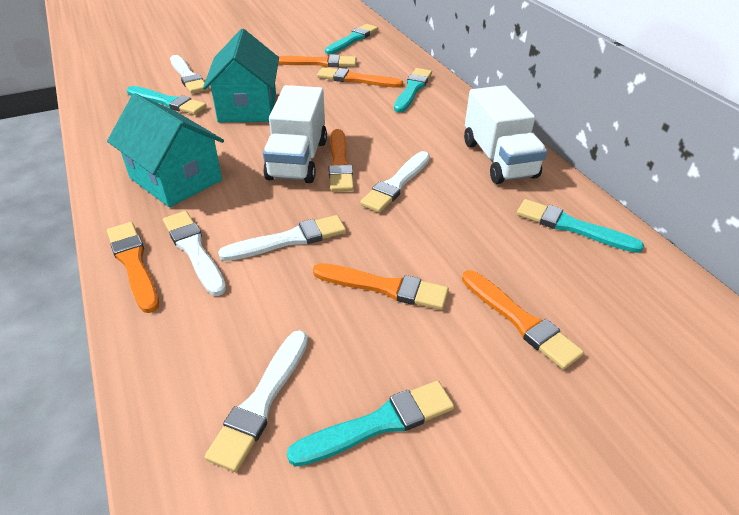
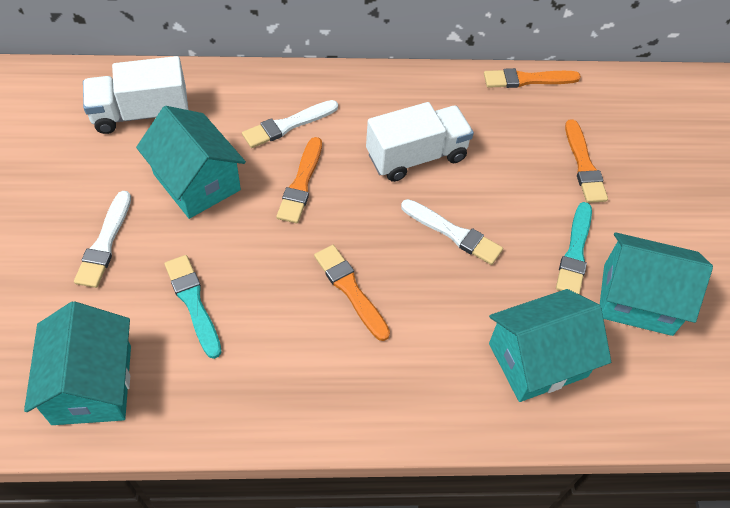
orange brush: [107,222,159,313] [278,54,357,67] [313,263,449,310] [317,67,403,88] [328,129,354,192] [462,270,584,370] = 6 -> [276,137,322,223] [314,245,390,341] [484,68,581,88] [565,119,608,203] = 4
turquoise brush: [127,86,207,115] [287,381,454,467] [325,24,378,54] [394,68,432,112] [517,199,644,253] = 5 -> [164,255,222,359] [556,202,592,294] = 2
turquoise house: [107,93,224,207] [203,29,279,122] = 2 -> [24,301,131,425] [136,106,246,219] [489,289,611,402] [600,232,713,336] = 4
white brush: [163,211,226,296] [170,55,208,94] [205,330,308,472] [218,215,346,261] [360,151,430,213] = 5 -> [74,191,131,288] [242,100,338,148] [401,199,503,265] = 3

